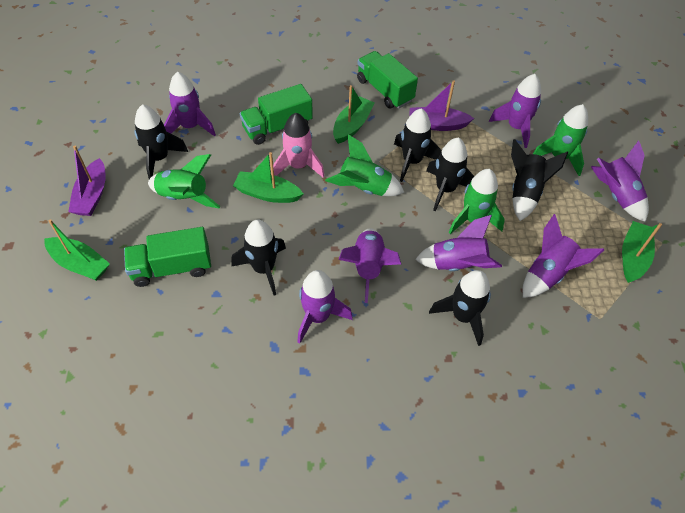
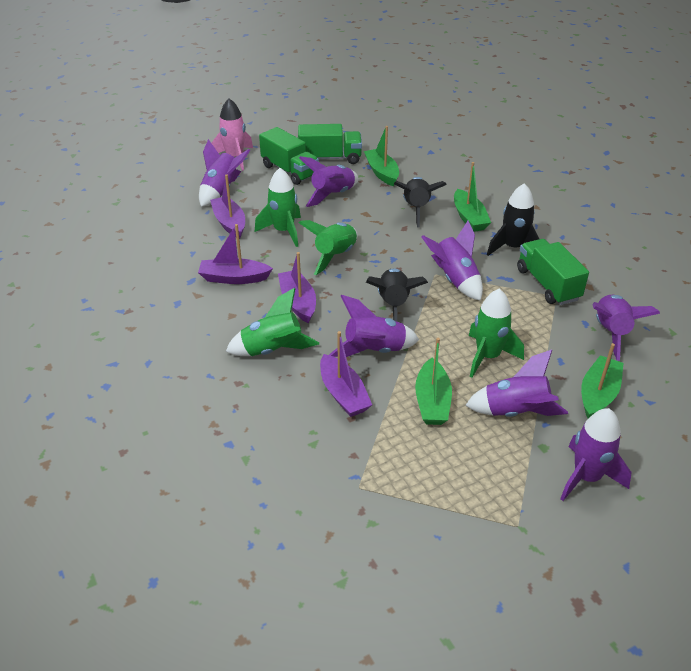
black rocket: [134,104,188,179] [231,220,286,295] [394,108,441,182] [426,137,474,211] [429,270,491,346] [511,139,568,221] = 6 -> [366,269,428,322] [394,177,447,228] [487,183,539,256] = 3
purple boat: [68,146,106,216] [410,80,474,131] = 2 -> [198,224,273,284] [210,174,245,239] [278,252,316,323] [320,331,372,417] = 4

